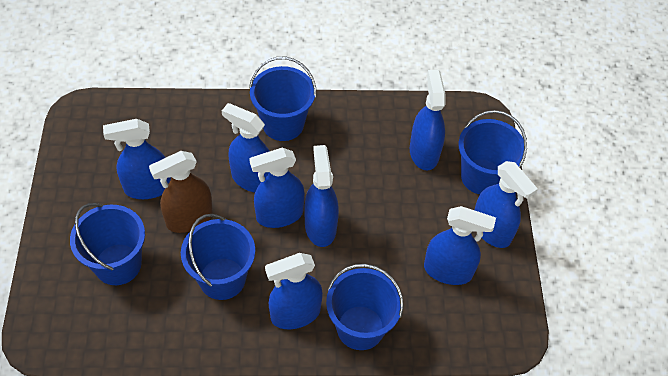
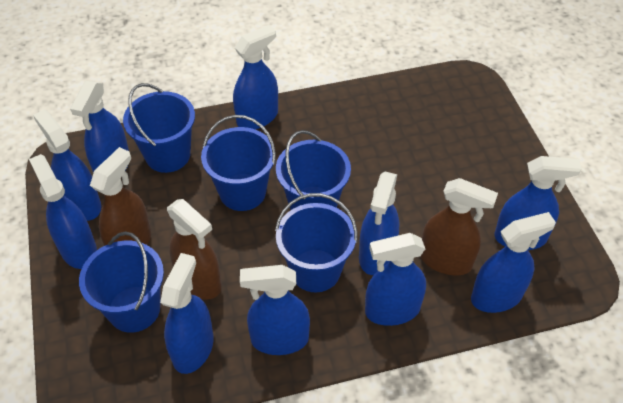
blue spray bottle: [103,119,171,199] [222,103,269,193] [249,148,305,228] [265,253,323,329] [304,145,339,247] [410,70,445,170] [424,206,496,285] [474,161,538,248] = 8 -> [29,154,97,269] [33,110,101,221] [70,81,129,173] [160,253,214,374] [233,25,278,129] [240,265,310,355] [359,172,399,275] [365,233,426,326] [471,212,556,313] [494,156,581,250] = 10
brown spray bottle: [149,151,213,233] = 1 -> [90,147,151,246] [167,199,222,299] [420,178,498,275] = 3

